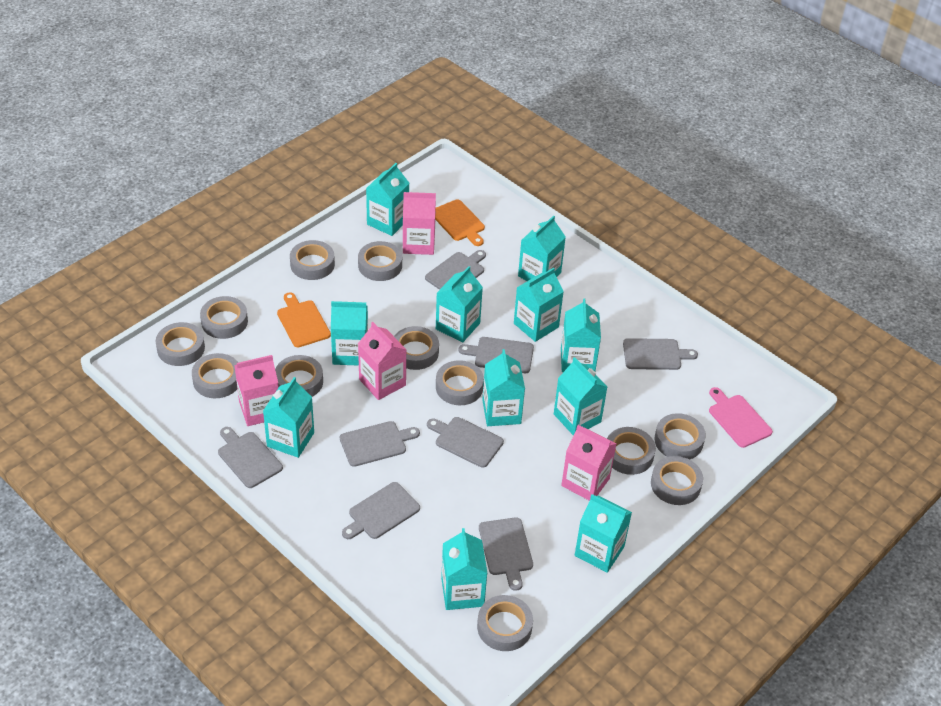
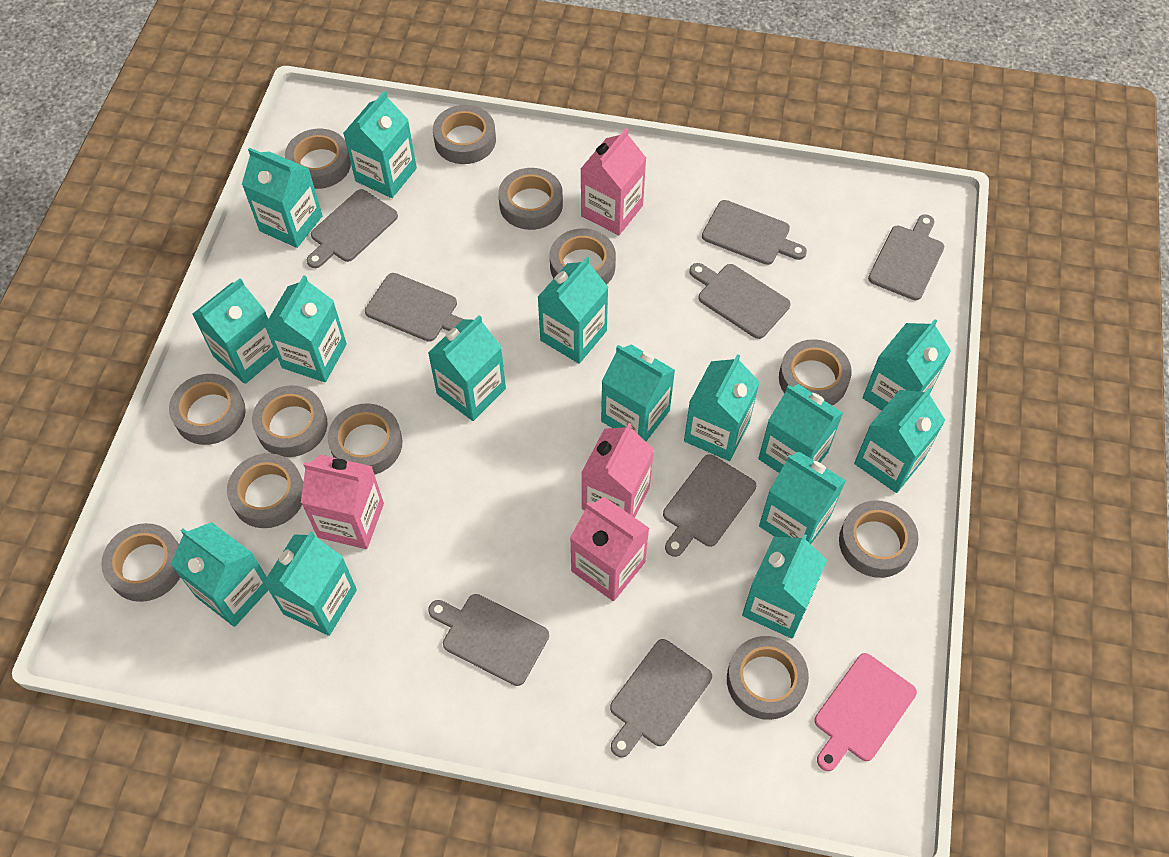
orange cutting board: [277,292,331,347] [435,199,485,246] = 2 -> none = 0
turquoise carton: [263,377,314,458] [331,301,368,366] [366,163,409,236] [436,266,483,343] [441,528,487,610] [482,349,525,426] [514,268,564,342] [518,216,566,281] [554,357,607,436] [561,298,601,372] [575,494,632,573] = 11 -> [171,522,268,627] [192,278,277,384] [242,148,323,248] [263,531,357,636] [265,275,347,382] [343,91,417,198] [428,315,506,421] [537,257,609,364] [601,344,675,441] [684,354,760,461] [742,534,827,639] [758,384,843,473] [759,451,846,544] [854,388,945,493] [863,319,951,411] = 15

